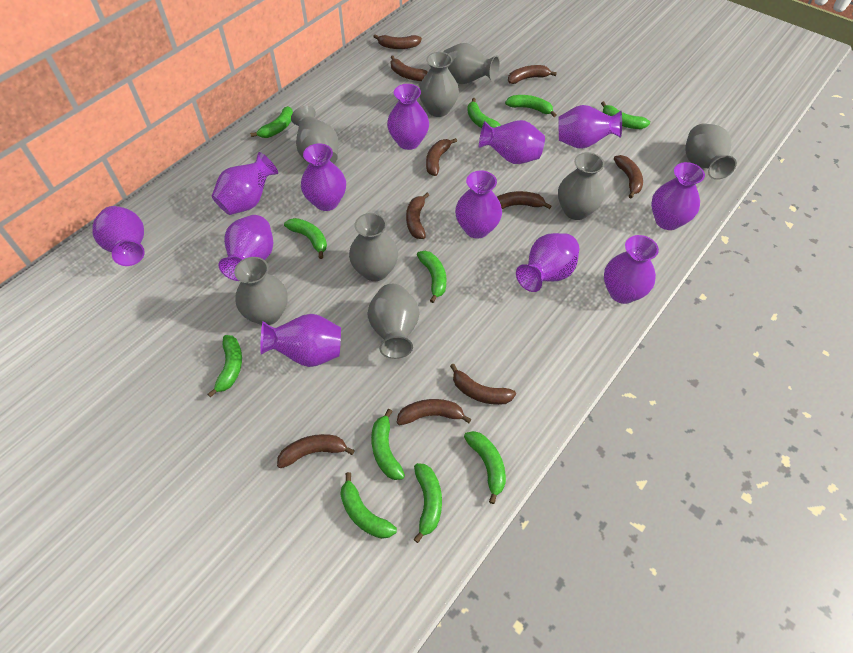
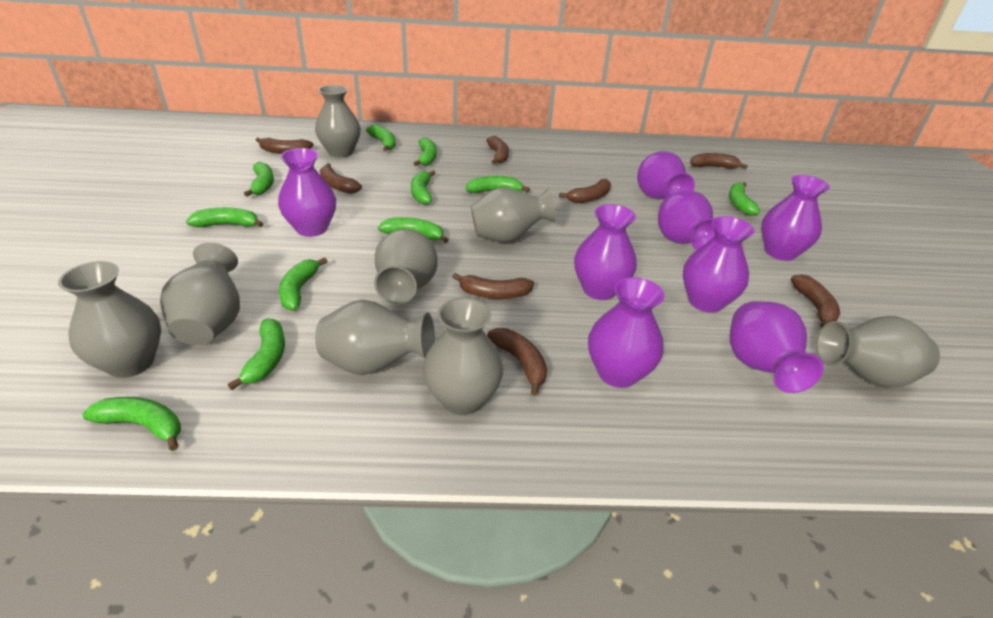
brown banana: [277,434,355,468] [373,34,422,49] [390,55,428,81] [397,399,472,425] [406,193,429,239] [426,138,457,176] [450,364,516,405] [497,191,551,209] [508,65,557,84] [614,155,643,198] = 10 -> [256,138,313,154] [320,163,362,194] [452,273,534,299] [486,136,509,164] [487,328,547,396] [559,179,611,203] [690,153,748,169] [791,274,840,328] = 8
purple vase: [92,206,145,266] [212,152,278,215] [219,215,273,281] [260,314,341,367] [301,143,346,211] [387,84,429,150] [455,171,502,239] [479,120,545,164] [516,233,579,292] [559,105,622,149] [604,235,659,304] [651,162,705,230] = 12 -> [278,148,336,237] [574,204,637,300] [588,277,665,388] [637,151,695,199] [658,190,715,250] [683,216,755,313] [730,301,824,393] [761,175,830,261] = 8

